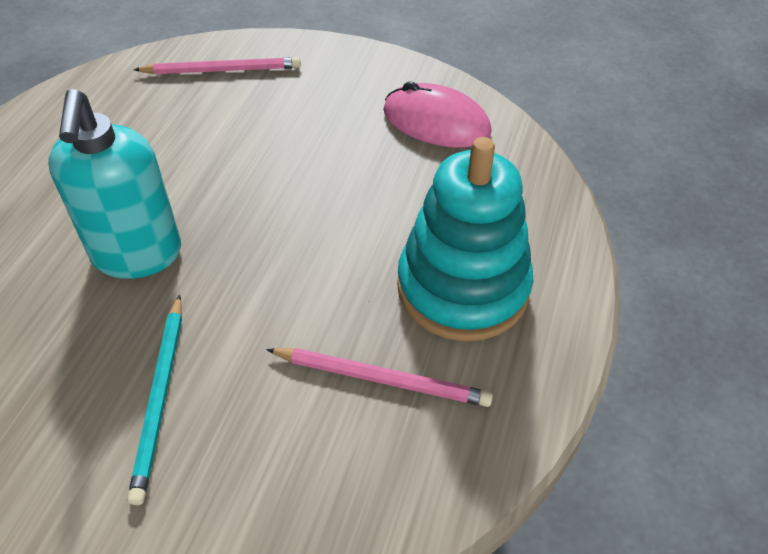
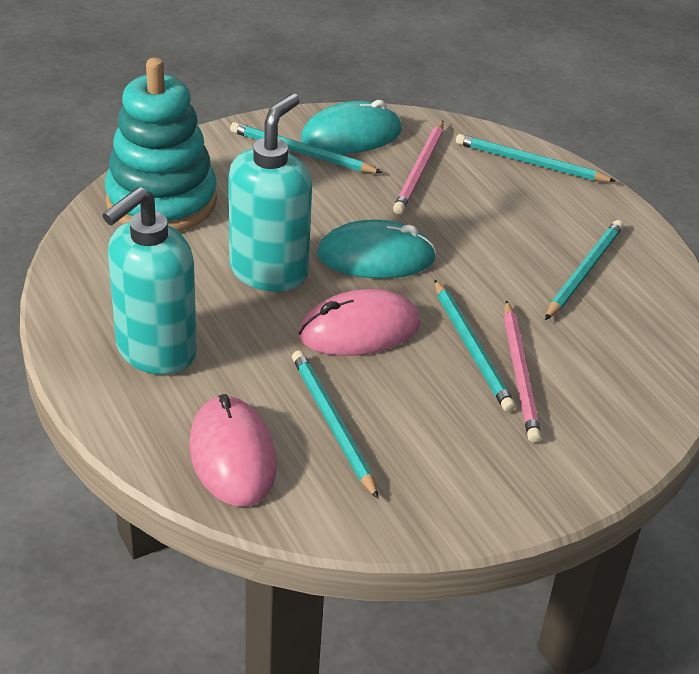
pink mouse: [383,81,492,148] = 1 -> [189,394,277,506] [298,289,421,356] = 2
turquoise mouse: none = 0 -> [301,100,402,154] [317,220,436,278] = 2
turquoise pencil: [127,294,182,505] = 1 -> [230,122,382,173] [292,350,378,499] [434,279,516,412] [456,134,616,182] [545,220,623,320] = 5
turquoise soap dispenser: [48,89,181,279] = 1 -> [103,187,197,375] [228,93,312,292] = 2

